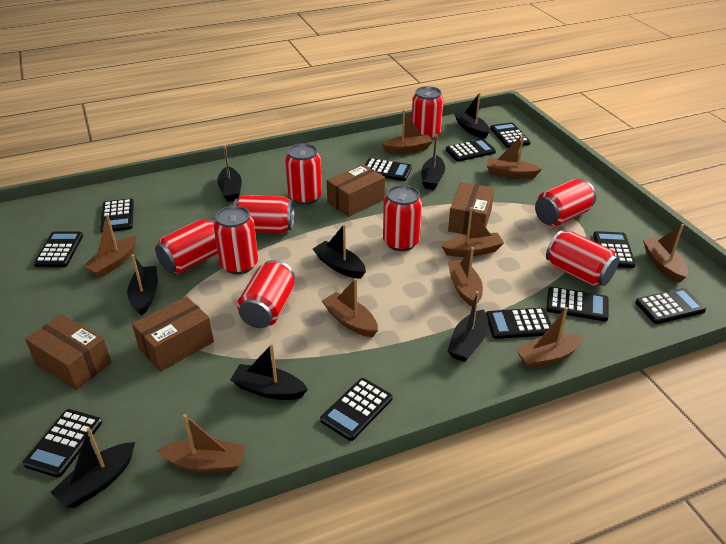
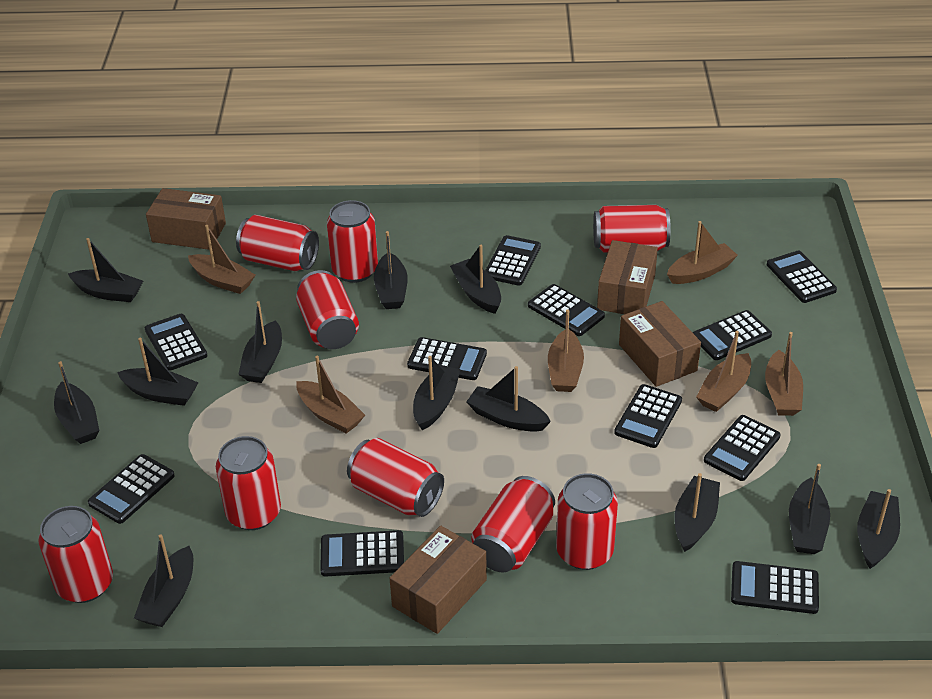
black boat: [51,428,135,508] [127,254,158,316] [217,145,242,202] [230,344,308,400] [313,224,366,279] [421,134,445,190] [448,291,488,362] [454,93,490,139] = 8 -> [54,361,99,444] [68,238,143,302] [117,338,198,406] [134,534,193,627] [238,301,282,383] [374,231,408,309] [413,356,461,430] [450,245,501,314] [466,366,551,432] [674,473,720,552] [789,464,830,554] [857,489,900,569] = 12
brown boat: [82,214,136,277] [157,414,245,473] [322,278,378,337] [381,110,433,154] [441,207,504,257] [448,247,483,307] [487,133,542,179] [516,307,585,369] [643,224,688,283] = 9 -> [188,225,255,294] [296,356,365,434] [548,310,584,392] [667,221,738,284] [696,331,751,412] [765,332,803,416] = 6

